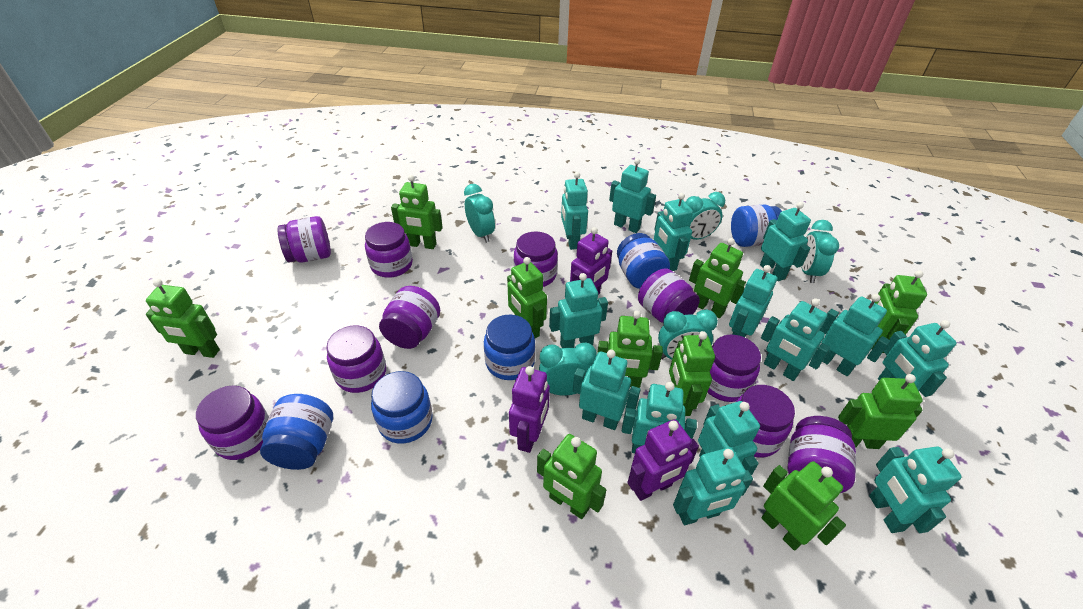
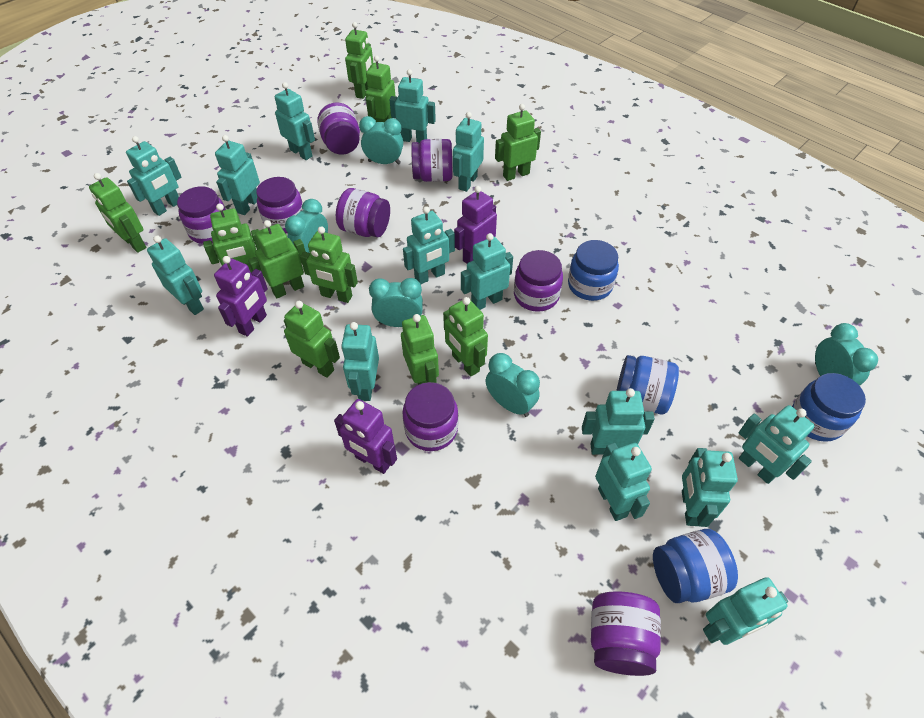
blue jar: [260,394,333,470] [371,371,433,444] [484,315,535,380] [617,233,670,289] [731,204,782,247] = 5 -> [568,240,619,301] [616,355,679,414] [653,529,738,603] [792,373,866,442] = 4
purple jar: [196,385,269,460] [277,216,331,263] [326,325,386,393] [365,222,413,278] [379,286,440,349] [514,231,558,287] [638,268,700,323] [707,335,761,402] [736,385,795,458] [787,416,856,493] = 10 -> [177,186,226,244] [256,177,304,234] [317,103,360,155] [336,188,390,237] [402,382,458,451] [411,139,452,182] [514,250,563,312] [591,591,661,676] = 8

